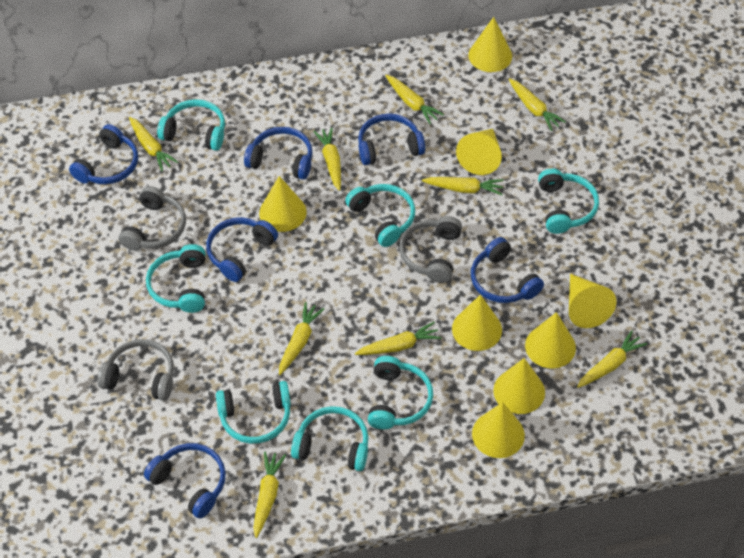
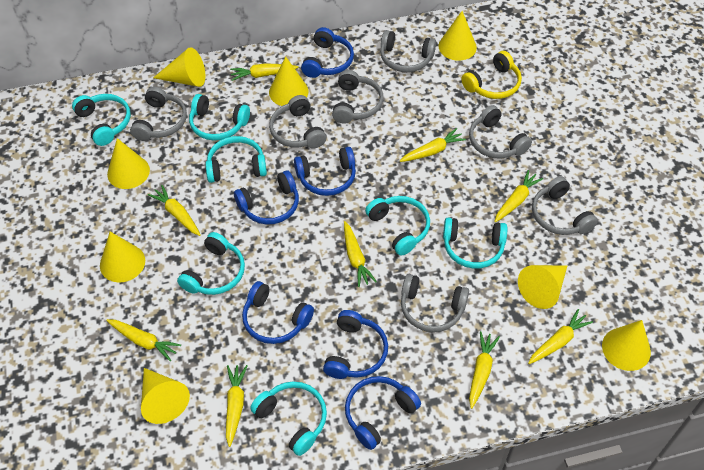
grey headphones: [97,339,174,401] [119,186,186,251] [399,216,462,283] = 3 -> [130,87,187,141] [269,95,326,148] [332,70,383,124] [380,30,436,72] [401,274,469,332] [469,105,532,158] [532,176,598,235] = 7
yellow headphones: none = 0 -> [461,51,522,99] = 1

